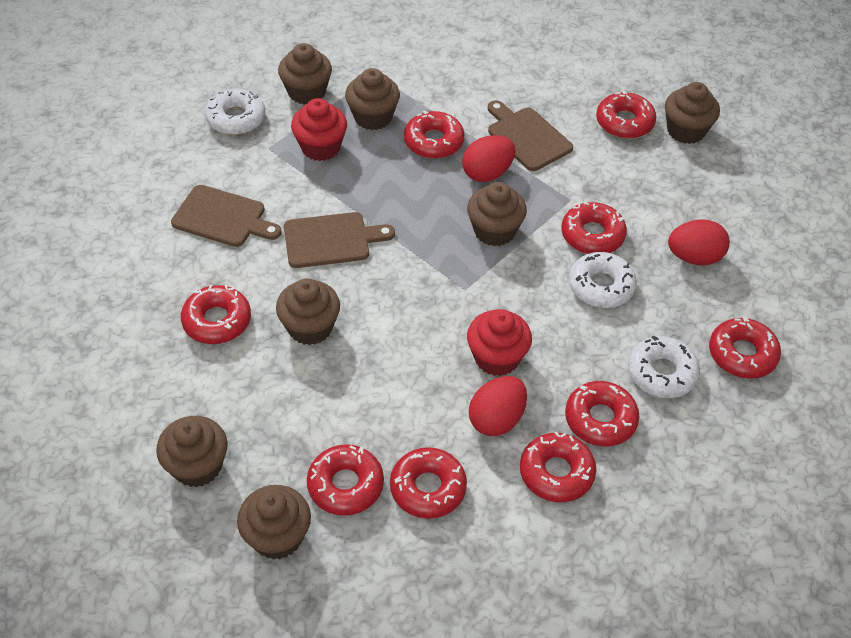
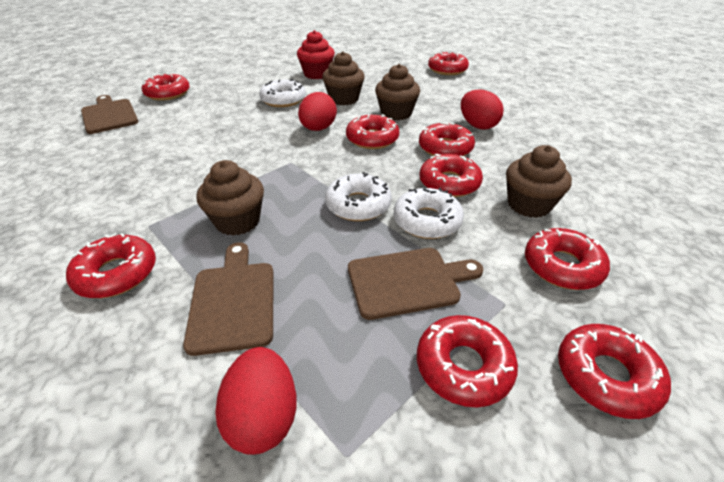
brown cupcake: [156,416,228,488] [237,485,311,560] [276,279,340,345] [278,43,332,105] [345,68,400,130] [467,182,527,246] [665,82,720,144] = 7 -> [196,160,264,236] [322,51,365,105] [375,64,420,120] [506,145,572,218] = 4
red cupcake: [291,98,347,161] [467,309,532,376] = 2 -> [297,30,335,79] = 1

